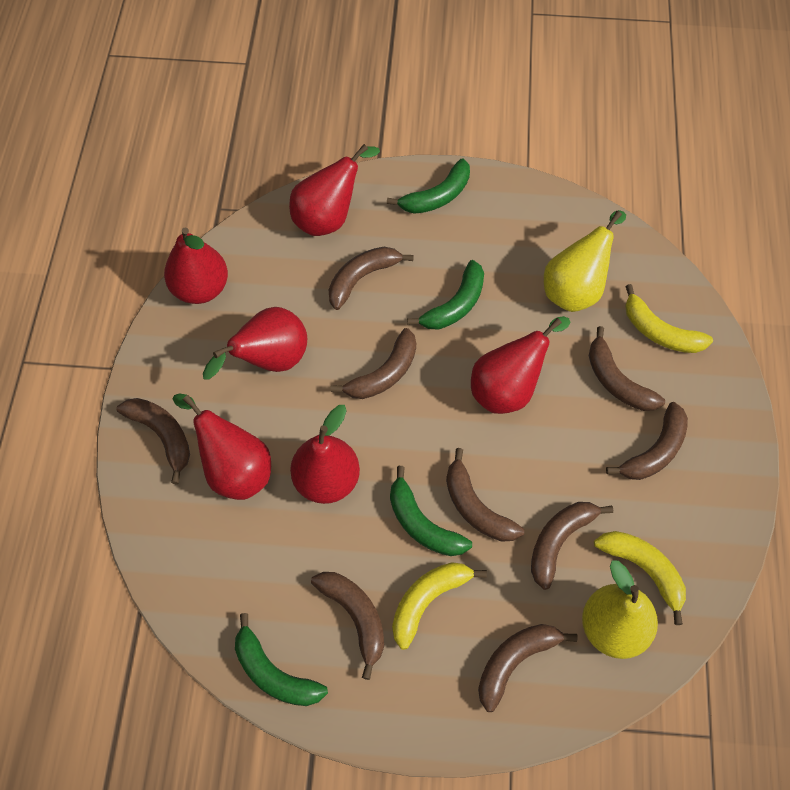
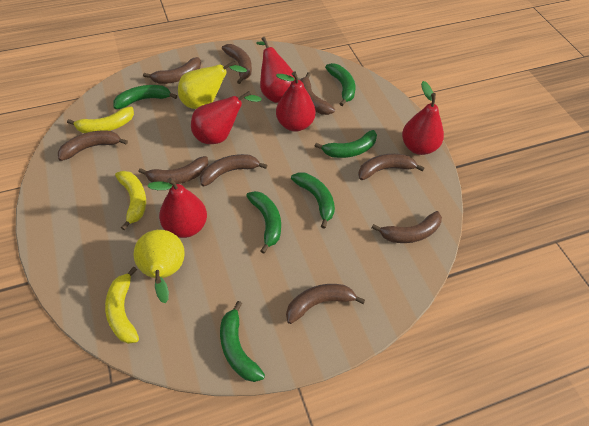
green banana: [235,613,328,706] [387,158,470,214] [390,466,472,556] [407,260,484,330] = 4 -> [113,85,177,109] [220,301,265,382] [246,191,281,254] [291,172,335,229] [315,130,377,158] [325,63,355,106] = 6
red pear: [164,227,228,304] [173,393,271,500] [203,307,307,379] [289,144,380,236] [290,405,360,504] [471,316,570,414] = 6 -> [147,178,207,238] [191,91,262,144] [256,37,295,103] [276,71,316,132] [402,81,444,155] = 5

